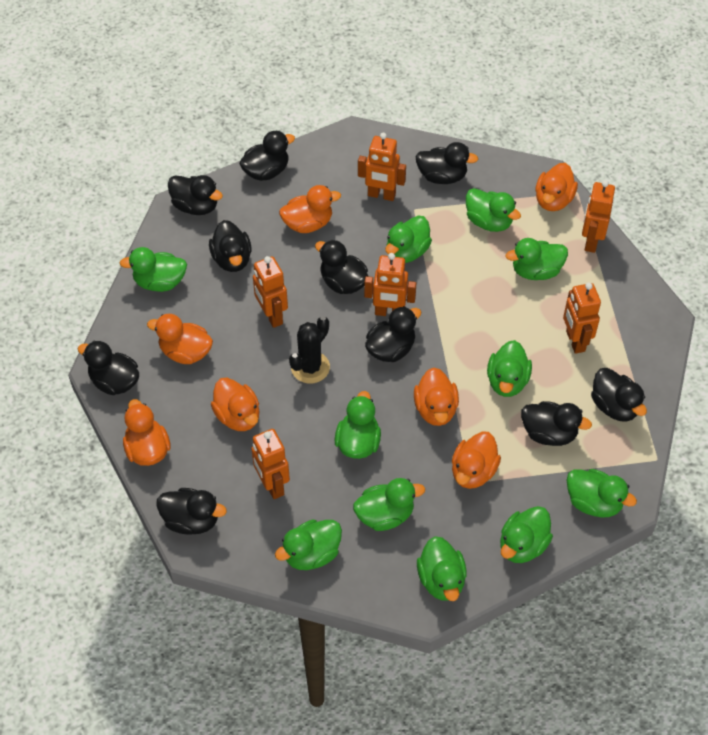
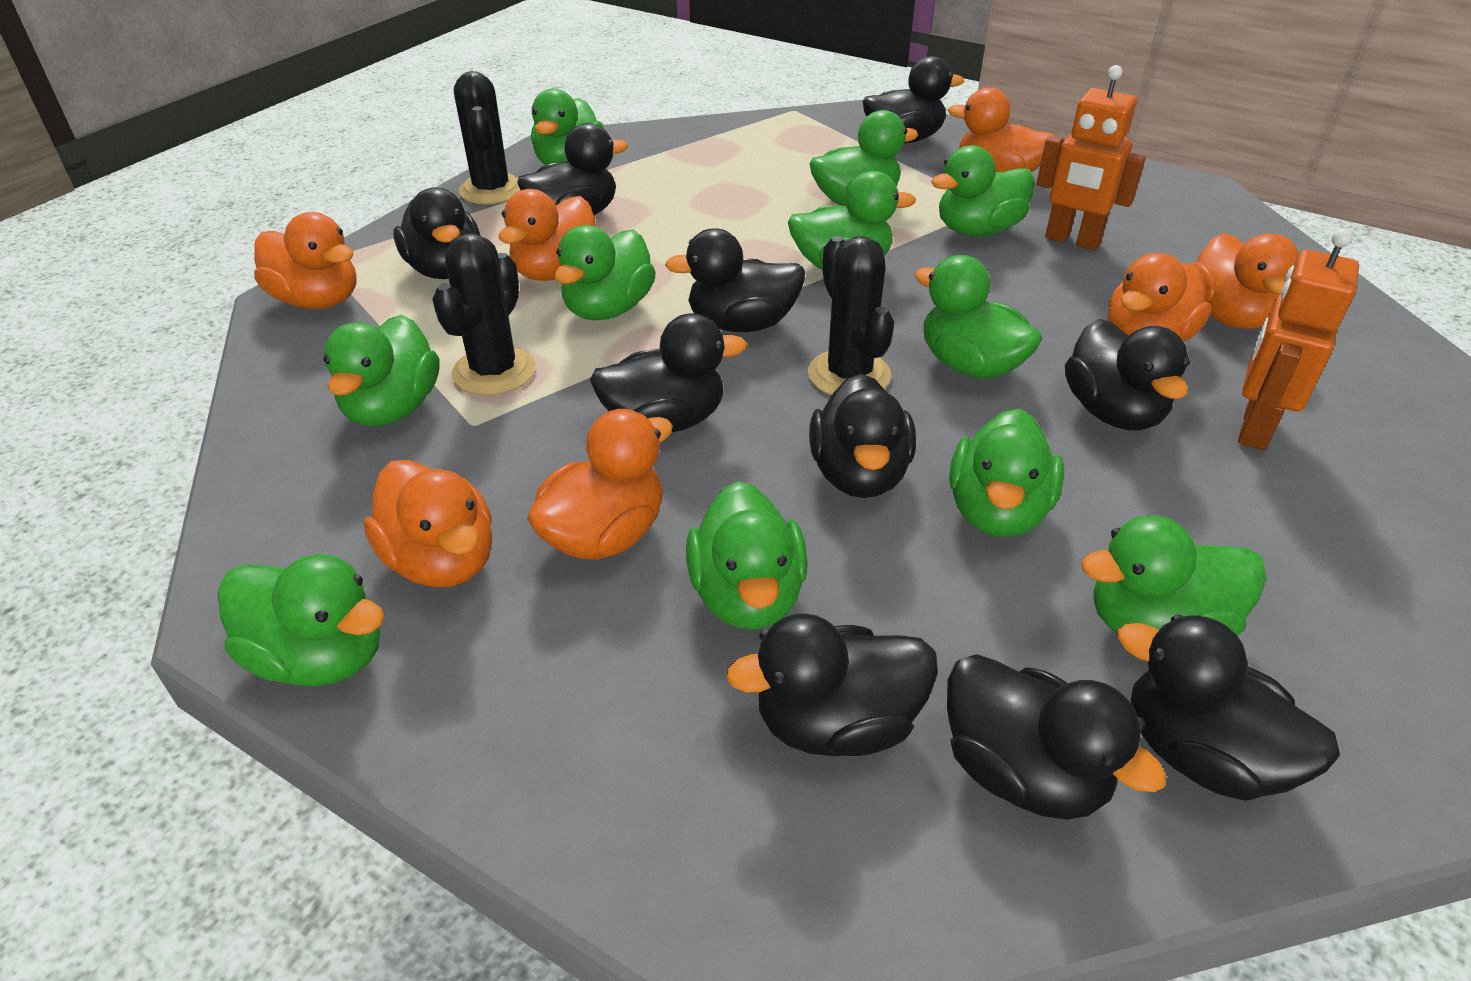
black cactus: [289,316,330,384] = 1 -> [432,233,536,396] [454,71,521,204] [808,236,894,395] = 3
orange robot: [251,429,290,499] [253,256,288,328] [358,133,406,201] [364,253,416,316] [563,283,601,354] [582,180,615,253] = 6 -> [1036,65,1146,250] [1238,229,1359,450] = 2

